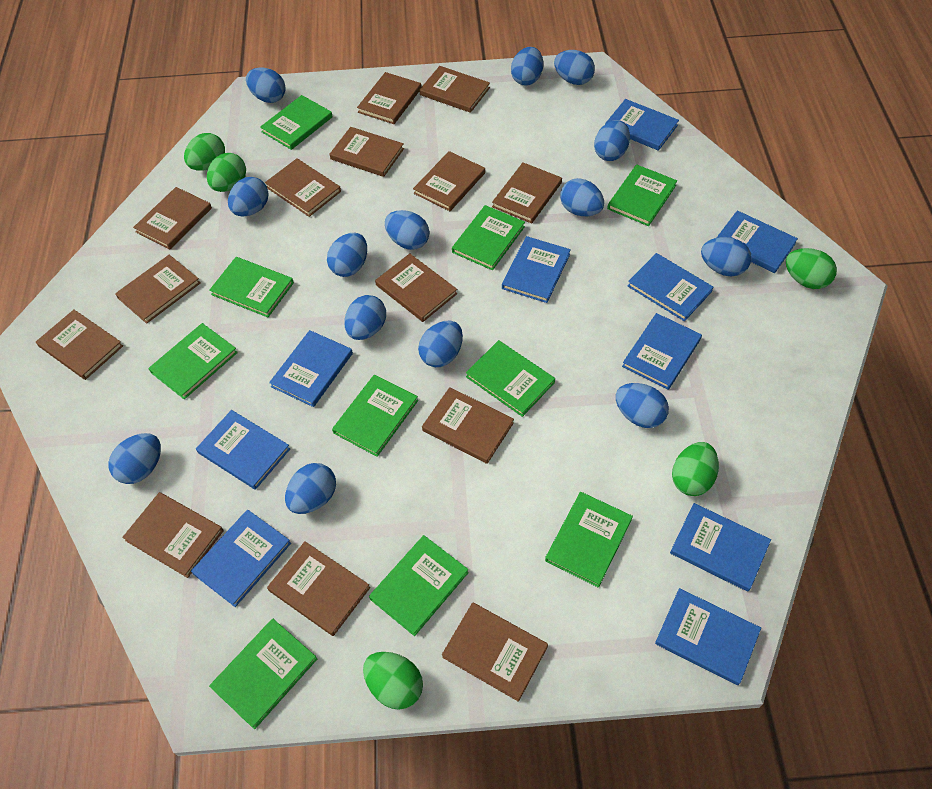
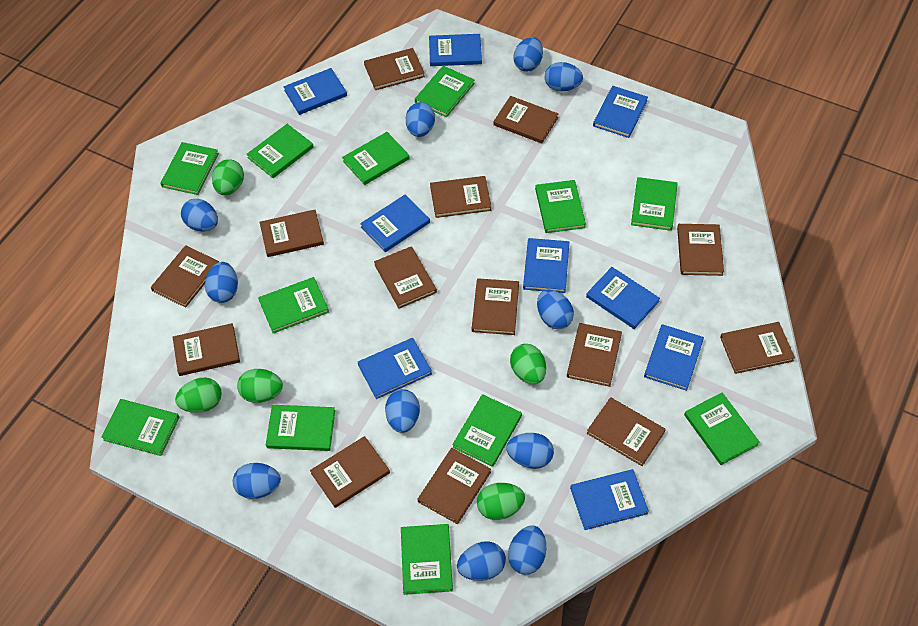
blue book: [191,510,291,607] [196,410,290,490] [269,330,353,407] [502,236,571,303] [605,99,679,151] [622,313,702,390] [627,253,713,321] [655,588,761,685] [670,503,771,592] [716,210,798,273] = 10 -> [283,68,347,115] [358,338,432,399] [360,195,430,252] [429,34,482,66] [523,238,569,293] [570,469,649,530] [586,267,660,329] [593,86,648,138] [644,324,704,391] = 9
blue egg: [108,433,161,484] [228,177,269,216] [246,67,285,103] [285,463,336,514] [327,233,367,277] [344,295,386,340] [385,210,429,250] [418,321,463,367] [511,47,543,86] [554,50,595,85] [560,178,604,216] [594,120,630,161] [616,383,669,428] [701,237,752,276] = 14 -> [181,199,218,232] [205,262,238,303] [233,463,281,499] [385,389,420,433] [406,102,435,137] [457,541,506,581] [506,433,554,469] [508,525,546,575] [513,37,543,72] [537,290,574,329] [545,62,583,92] = 11
green book: [148,323,238,399] [209,257,294,317] [209,619,317,729] [260,95,333,150] [332,375,418,457] [369,535,469,636] [452,205,525,270] [466,340,555,417] [545,492,633,588] [607,165,677,226] = 10 -> [101,399,179,456] [160,142,219,195] [247,124,313,178] [258,277,329,333] [266,405,335,451] [342,132,410,185] [401,524,453,595] [415,66,475,117] [452,394,522,467] [535,180,586,233] [631,177,678,231] [684,392,760,465] = 12

